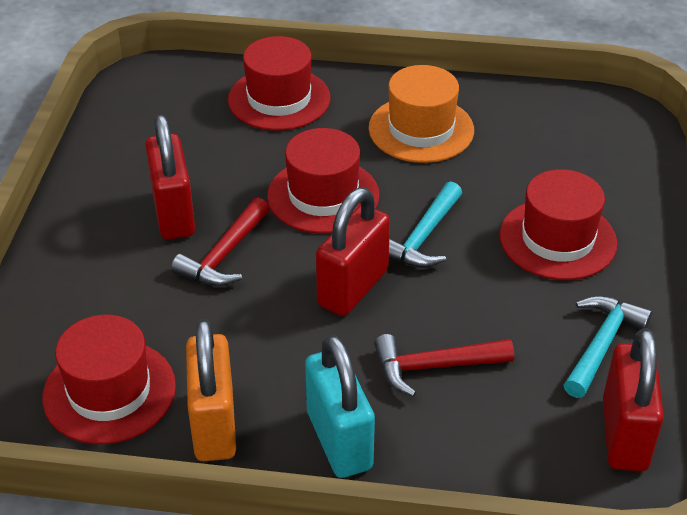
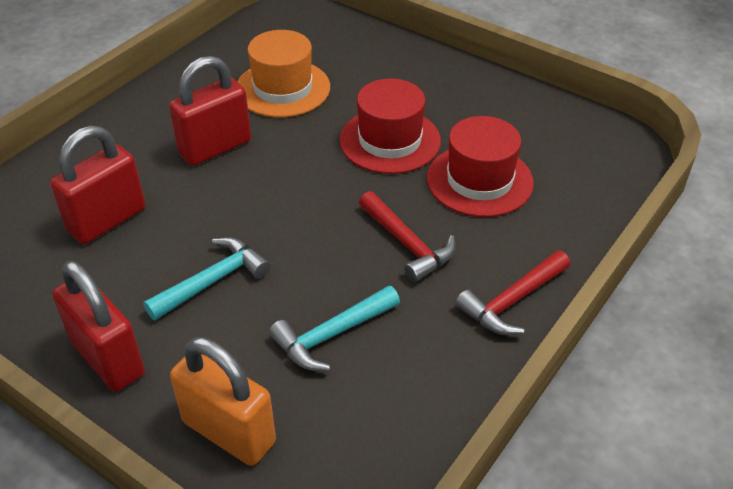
red hat: [42,315,176,444] [228,36,330,131] [267,128,380,234] [499,169,617,280] = 4 -> [339,78,441,174] [427,116,534,217] = 2
turquoise padlock: [305,335,375,478] = 1 -> none = 0

